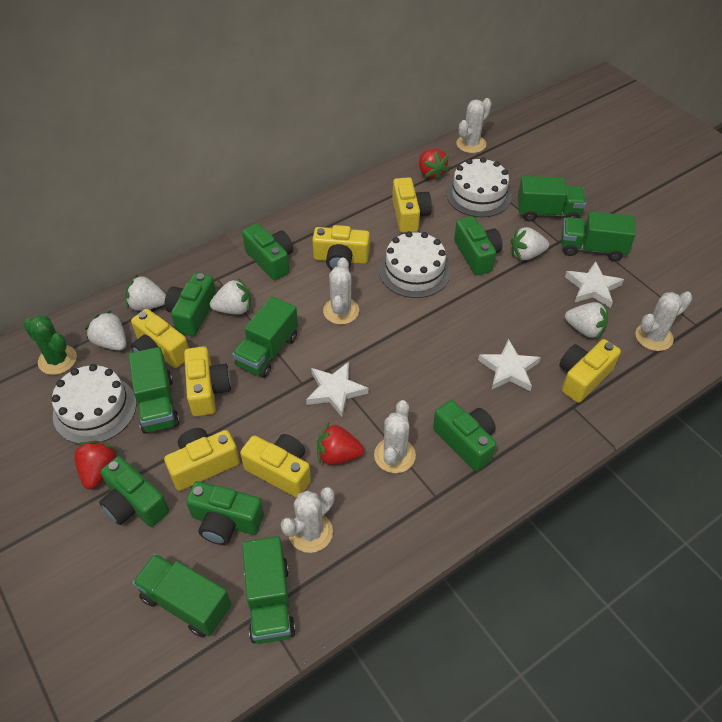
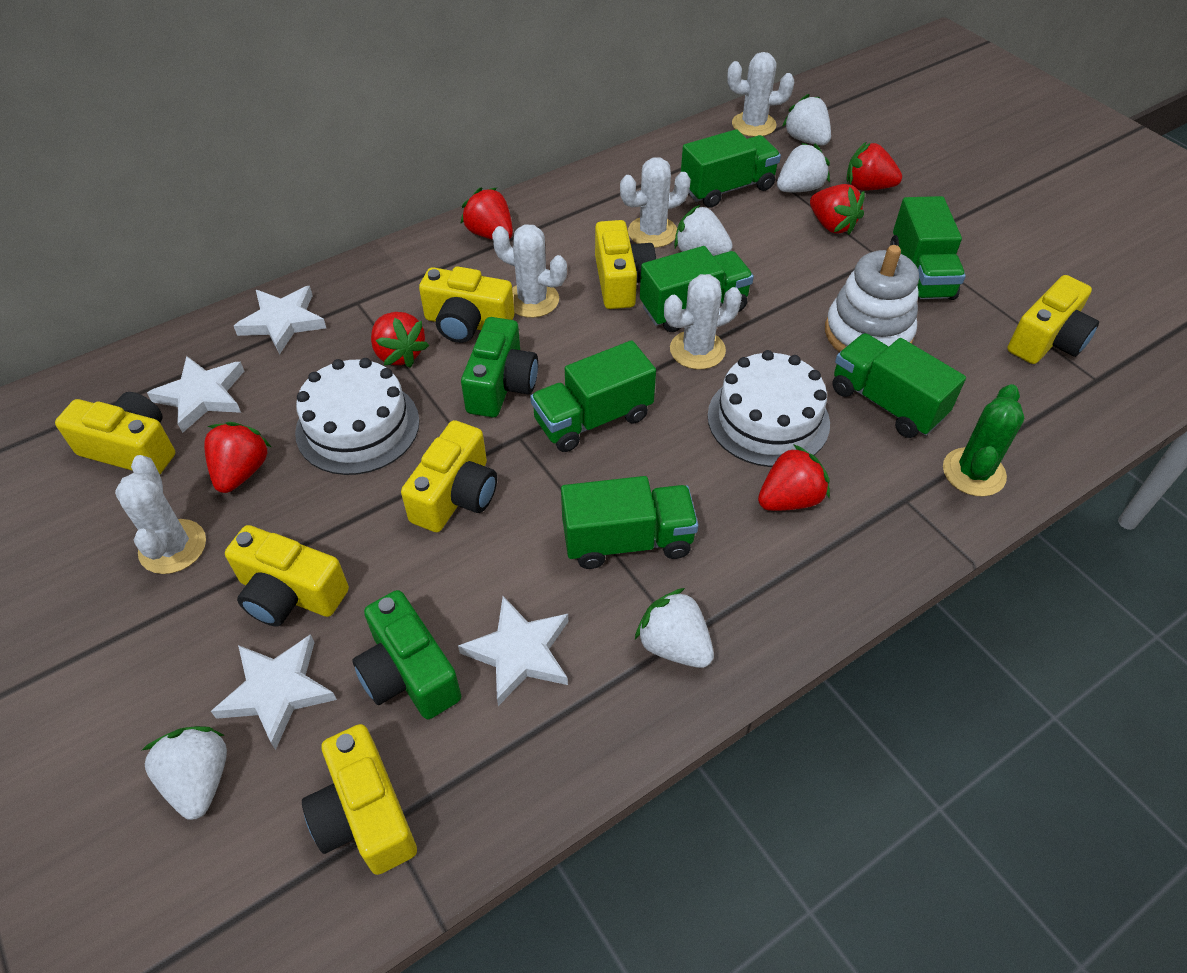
green camera: [99,456,169,527] [165,273,216,336] [186,481,264,545] [242,223,293,280] [433,400,496,471] [454,216,502,275] = 6 -> [352,590,461,719] [461,317,538,417] = 2
red strawberry: [74,441,118,489] [317,423,364,465] [419,148,449,181] = 3 -> [204,422,271,493] [371,312,429,368] [461,187,513,240] [758,444,830,511] [810,184,865,235] [846,142,902,191] = 6
white cake: [52,364,136,444] [379,231,450,298] [446,157,512,217] = 3 -> [295,358,420,475] [707,350,830,467] = 2
white stacking toy: none = 0 -> [825,245,919,352] = 1
white star: [306,362,369,417] [478,339,541,391] [565,261,624,308] = 3 -> [147,356,244,433] [211,634,337,750] [234,286,326,354] [458,596,568,706] = 4

